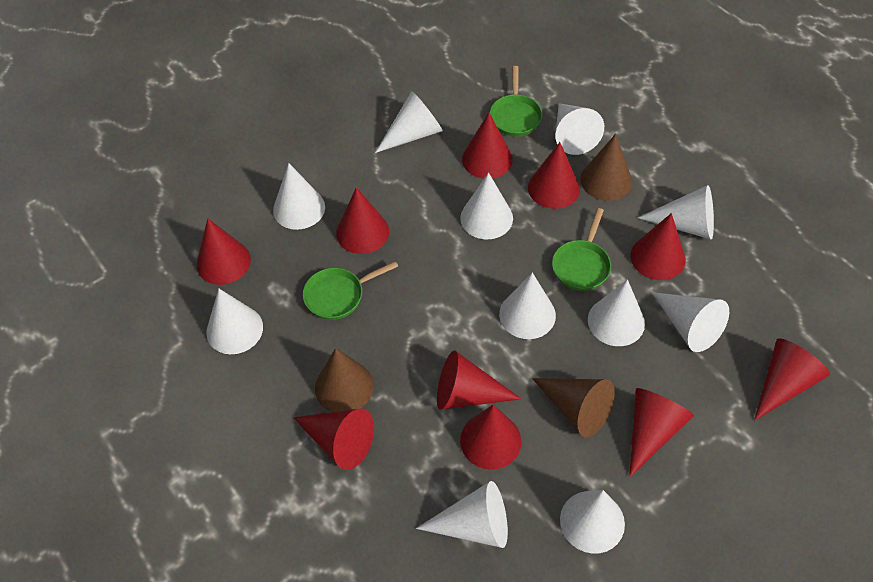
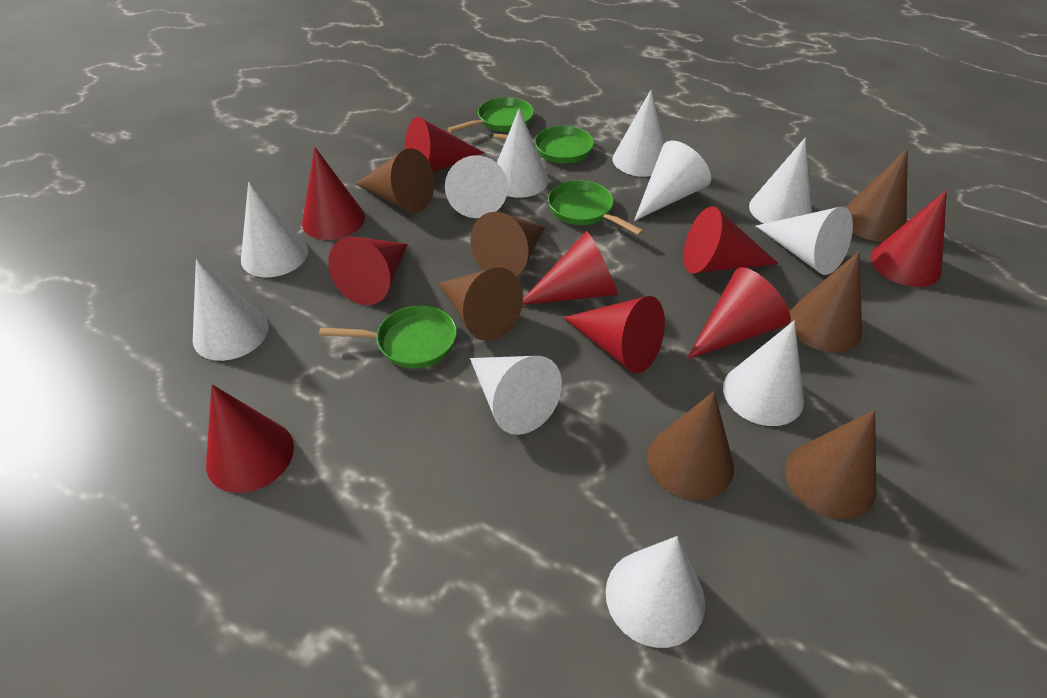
brown cone: [315,348,374,412] [532,378,615,437] [580,134,632,201] = 3 -> [356,148,434,213] [439,267,523,341] [471,212,545,276] [647,392,734,500] [785,410,876,519] [788,251,862,352] [846,149,908,242] = 7
green pan: [303,261,398,320] [490,66,542,136] [552,208,611,291] = 3 -> [319,305,457,368] [447,97,534,133] [493,126,594,164] [548,180,644,236] = 4
red cone: [197,219,251,285] [293,409,374,470] [336,187,389,254] [437,351,521,410] [460,404,522,470] [462,113,513,179] [528,142,580,209] [629,388,694,477] [630,213,685,280] [754,338,830,421] = 10 -> [206,384,294,493] [302,147,365,240] [329,237,408,305] [405,117,484,172] [522,231,618,305] [563,296,665,373] [683,206,778,274] [687,267,791,359] [871,190,947,287] = 9

